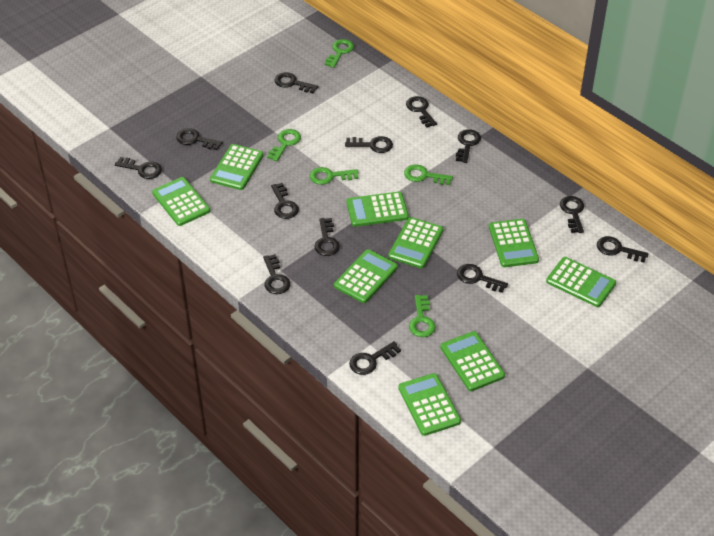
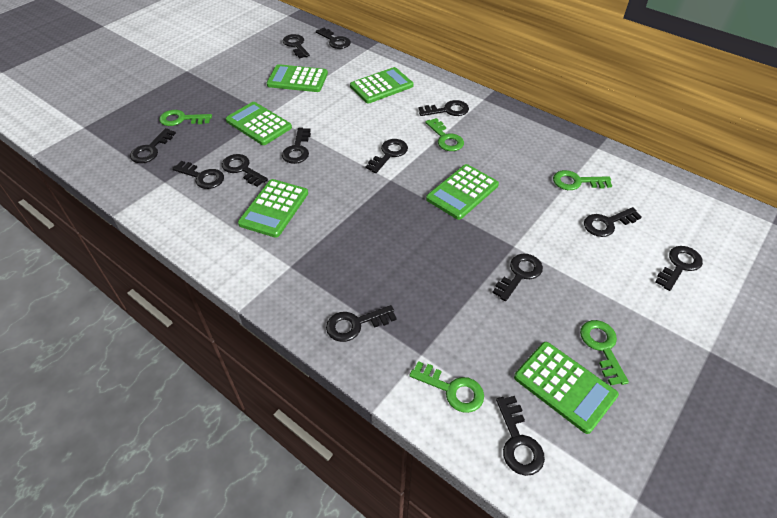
green calculator: [152,177,210,226] [210,144,264,190] [334,249,398,303] [346,192,409,227] [388,217,443,268] [398,373,461,436] [441,331,505,391] [489,219,539,267] [546,257,616,307] = 9 -> [226,102,292,145] [238,179,308,238] [267,64,328,92] [350,67,413,103] [426,164,499,220] [514,342,619,434] = 6

